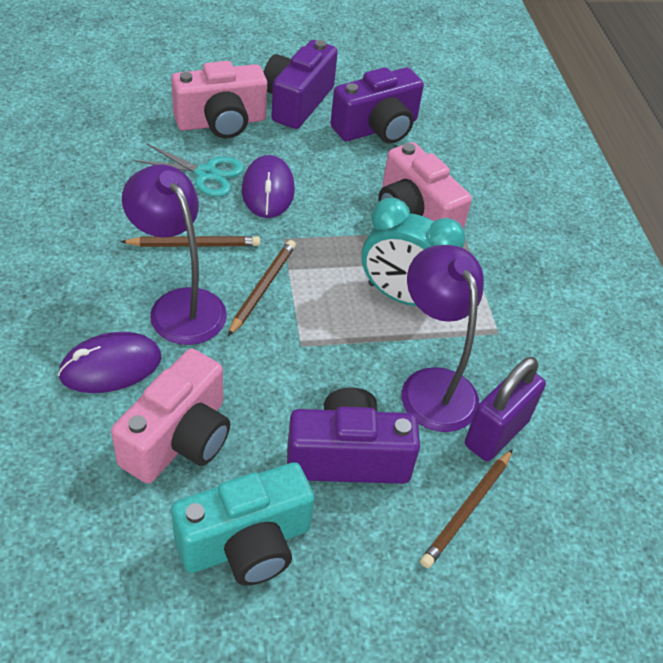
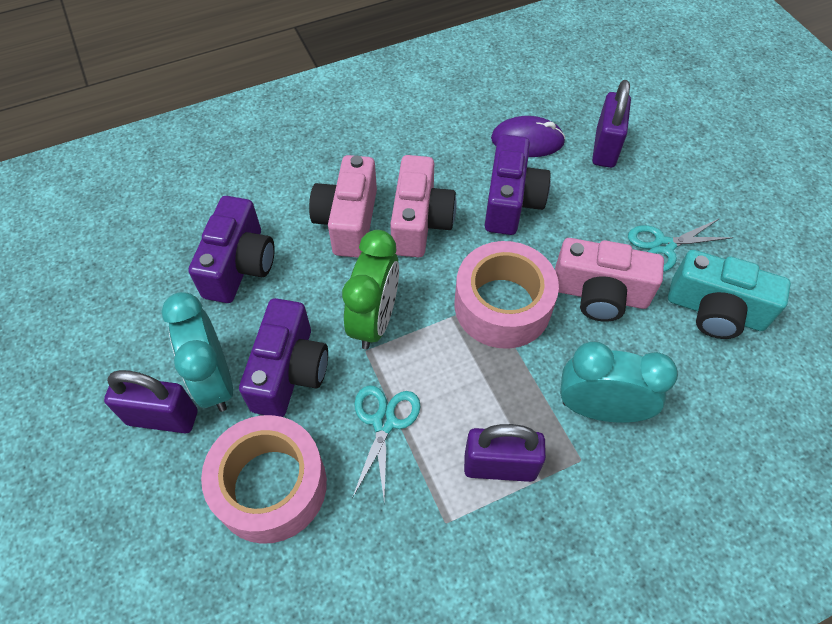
brown pencil: [120,236,260,247] [228,240,296,336] [420,449,513,568] = 3 -> none = 0
green clock: none = 0 -> [342,230,399,349] = 1
pink tape: none = 0 -> [201,415,327,544] [455,241,559,349] = 2
purple lamp: [122,164,227,345] [401,245,484,432] = 2 -> none = 0
purple mouse: [58,332,161,393] [242,155,295,218] = 2 -> [491,116,566,157] = 1
purple padlock: [465,357,546,461] = 1 -> [104,370,197,433] [464,424,546,482] [592,80,631,168] = 3
turquoise clock: [362,198,466,306] = 1 -> [161,292,233,412] [560,341,678,423] = 2
turquoise scissors: [134,144,244,197] = 1 -> [352,385,421,501] [628,218,734,272] = 2

